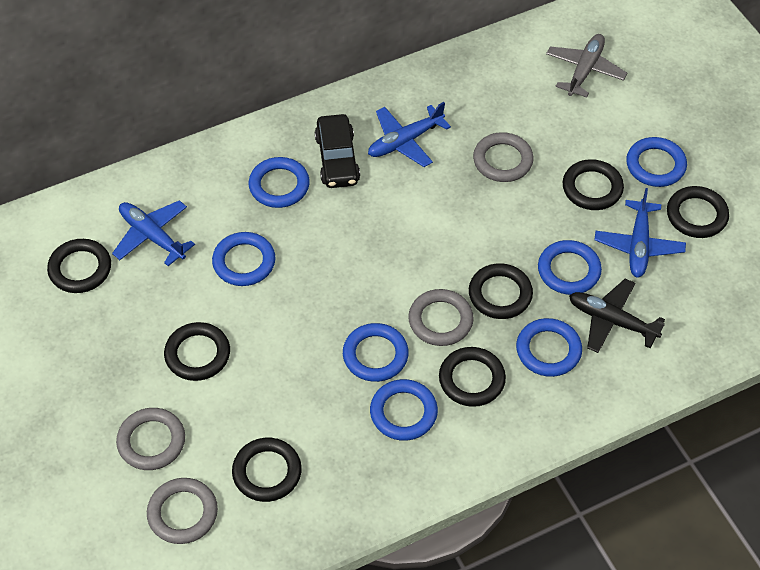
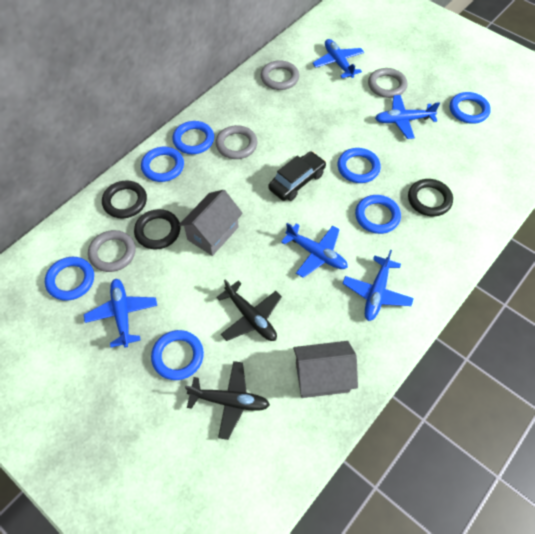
black plane: [569,279,665,353] = 1 -> [185,361,270,440] [216,279,282,341] = 2
black ring: [47,239,111,293] [164,322,230,381] [232,438,302,502] [439,347,506,407] [469,263,533,319] [563,159,624,210] [667,186,729,238] = 7 -> [102,180,147,218] [134,209,180,249] [408,179,453,216] = 3
blue plane: [112,200,195,266] [368,102,451,167] [595,188,686,278] = 3 -> [84,279,157,348] [281,223,348,278] [313,39,364,78] [342,250,414,321] [375,95,440,139] = 5
grey house: none = 0 -> [179,190,243,256] [293,341,358,398] = 2
grey plane: [546,34,627,98] = 1 -> none = 0

